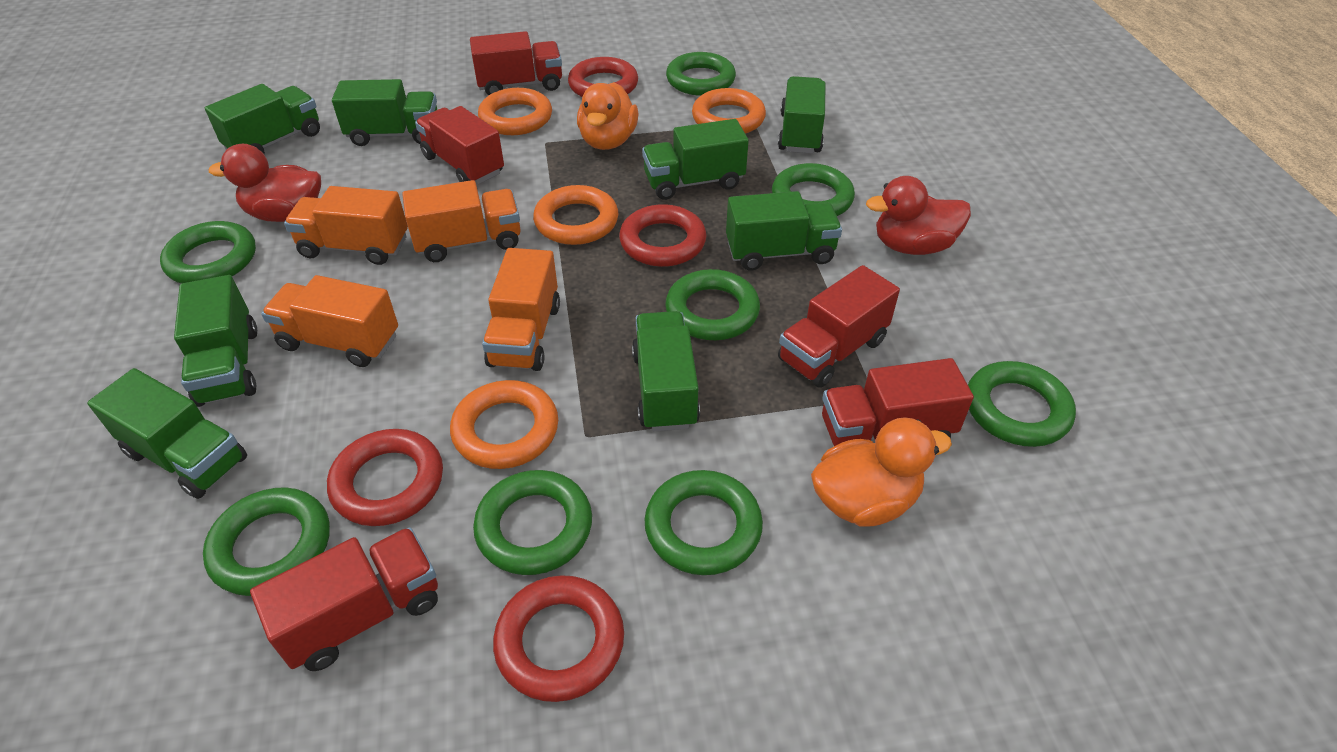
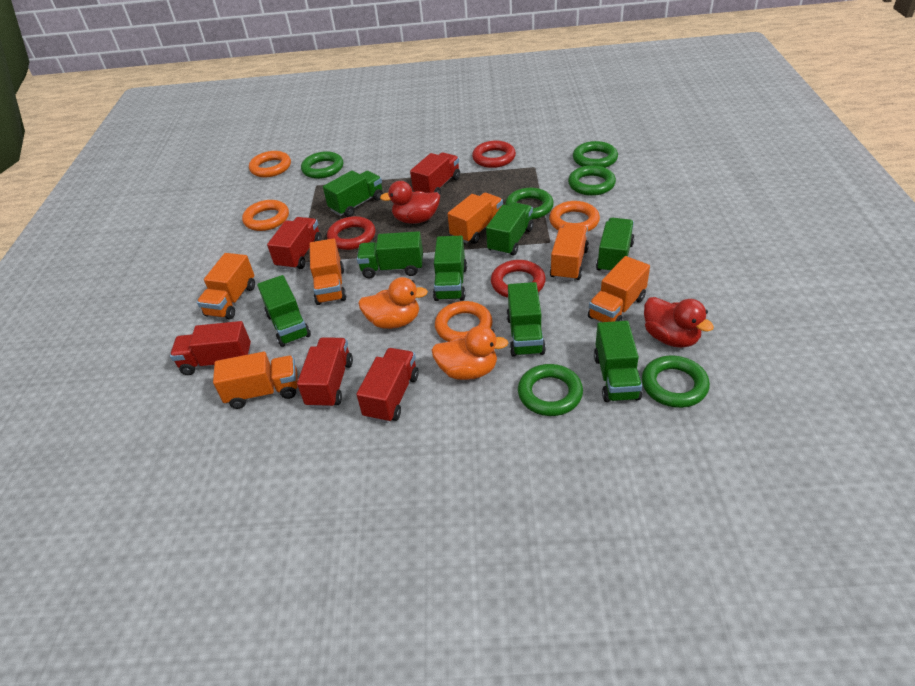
green ring: [160,221,256,284] [203,487,330,596] [473,470,592,575] [644,470,763,575] [665,269,760,340] [666,52,736,96] [772,163,855,216] [968,361,1076,447] = 8 -> [301,151,343,179] [505,188,554,219] [518,364,583,416] [568,165,616,196] [573,141,618,168] [642,356,710,408] = 6
orange truck: [261,275,398,367] [284,186,408,265] [402,180,521,262] [482,248,560,371] = 4 -> [197,253,255,320] [213,352,298,409] [310,238,346,305] [448,193,503,244] [550,224,589,281] [588,256,650,322] = 6
red ring: [327,429,443,526] [493,575,624,702] [568,57,638,97] [619,204,706,267] = 4 -> [327,216,375,250] [472,141,516,168] [491,260,546,298] = 3

